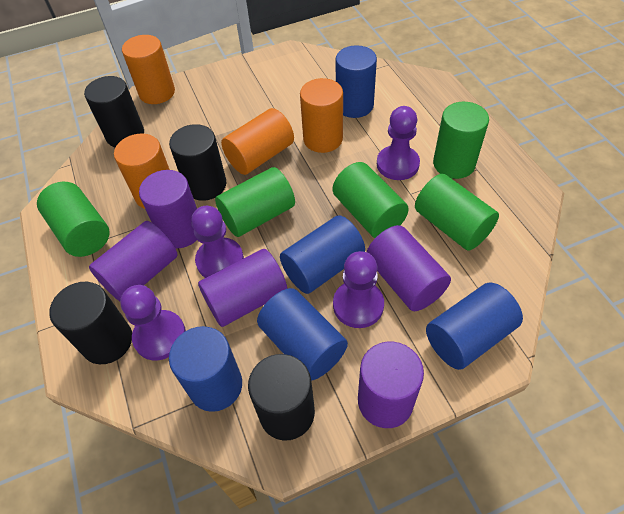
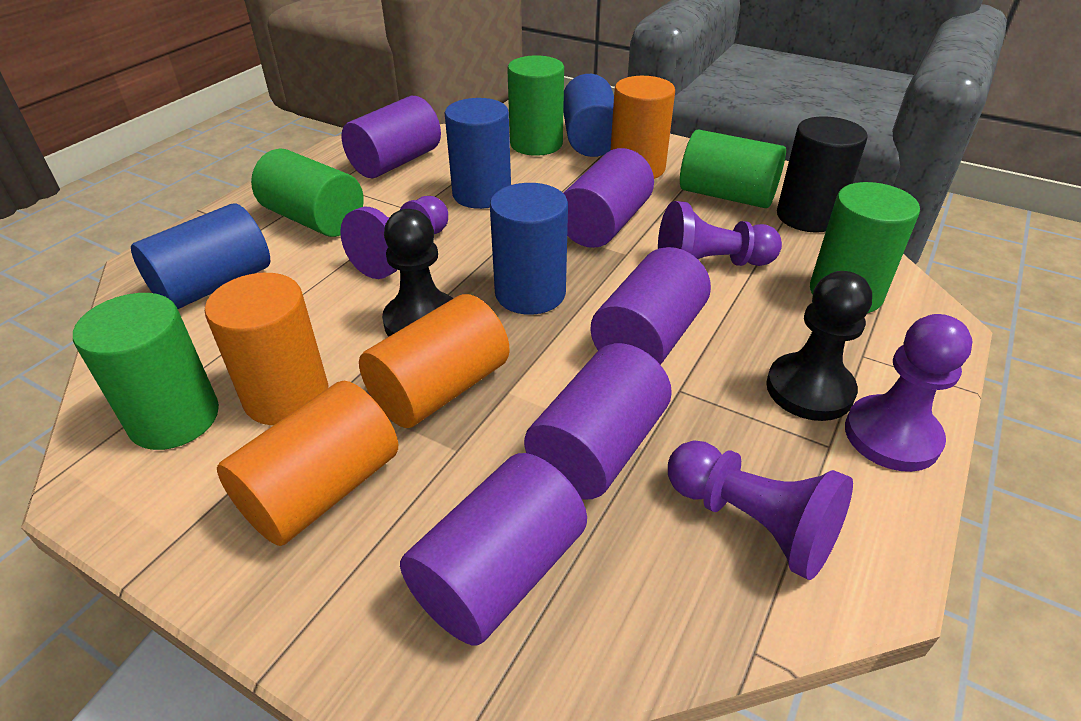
black cylinder: [49,282,132,364] [84,76,144,147] [169,124,226,201] [248,354,315,440] = 4 -> [777,116,868,233] = 1
black pawn: none = 0 -> [382,209,453,337] [766,271,872,421] = 2
blue cylinder: [169,326,242,412] [257,288,348,381] [280,215,365,294] [336,45,377,118] [426,283,523,370] = 5 -> [131,203,270,309] [445,98,511,209] [490,183,568,315] [563,74,614,157] = 4

